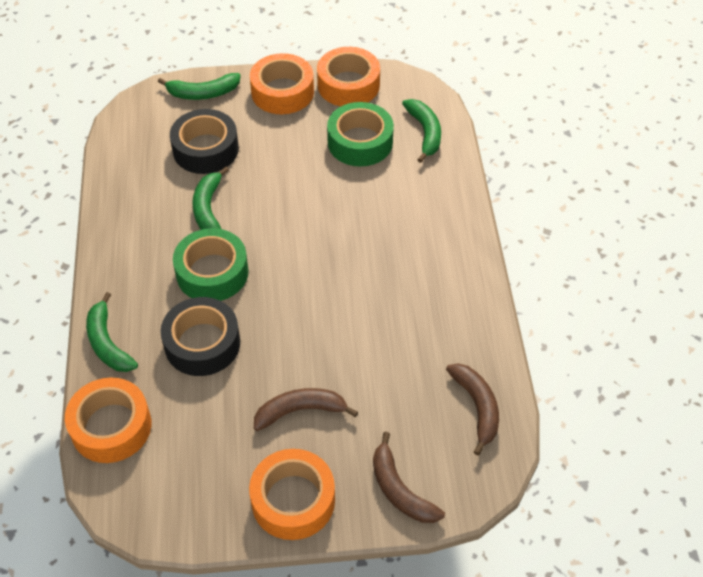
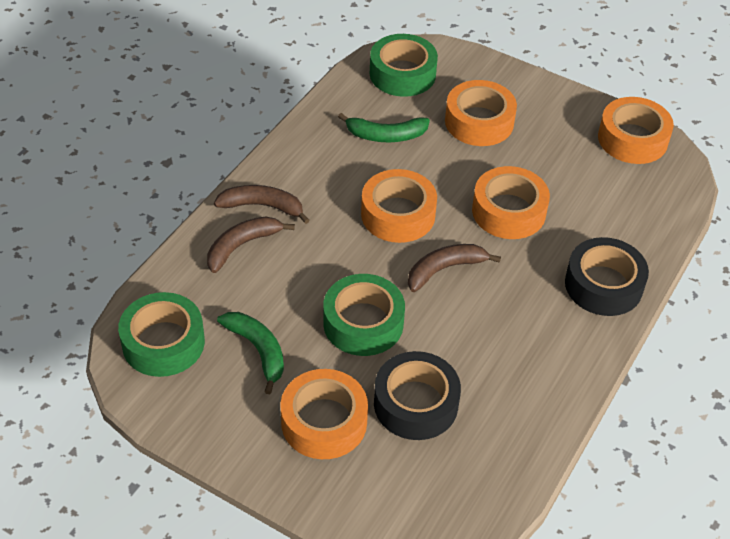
green banana: [86,292,138,372] [158,73,240,100] [192,167,229,230] [402,99,441,163] = 4 -> [217,312,284,394] [338,113,430,142] = 2
green tape: [173,228,248,301] [327,102,394,167] = 2 -> [118,292,205,377] [323,274,405,356] [370,34,438,97] = 3
orange tape: [65,377,152,463] [249,449,335,540] [250,53,314,114] [317,47,380,106] = 4 -> [281,369,368,459] [361,169,437,243] [445,80,517,146] [472,166,550,239] [598,97,674,164] = 5

